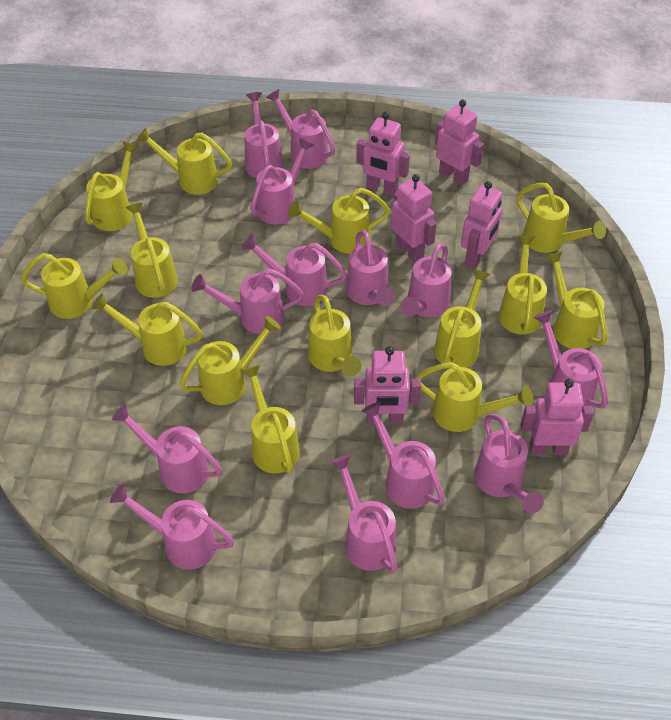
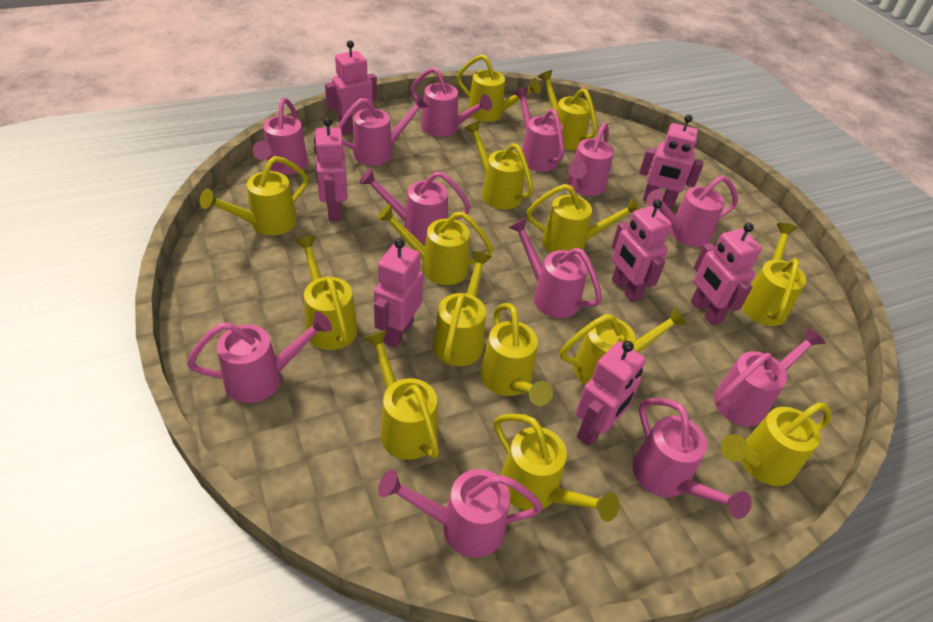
pink robot: [354,346,421,424] [356,112,410,196] [391,174,437,262] [435,100,484,186] [461,181,502,269] [521,379,594,455] = 6 -> [314,117,348,221] [325,40,377,135] [374,238,424,348] [576,341,646,446] [611,199,672,302] [639,115,704,208] [691,223,762,325] = 7
pink watering can: [110,484,234,570] [112,404,222,494] [191,269,304,334] [242,234,347,306] [244,92,283,178] [250,138,314,225] [266,89,335,169] [330,455,397,573] [346,230,395,306] [362,402,445,509] [400,243,452,317] [474,414,544,513] [533,310,608,409] = 13 -> [187,312,332,403] [253,98,308,174] [337,94,429,166] [359,168,471,243] [378,469,543,558] [411,67,492,137] [508,218,602,318] [513,87,564,172] [567,123,614,196] [633,398,752,519] [646,175,738,247] [714,327,826,426] = 12

